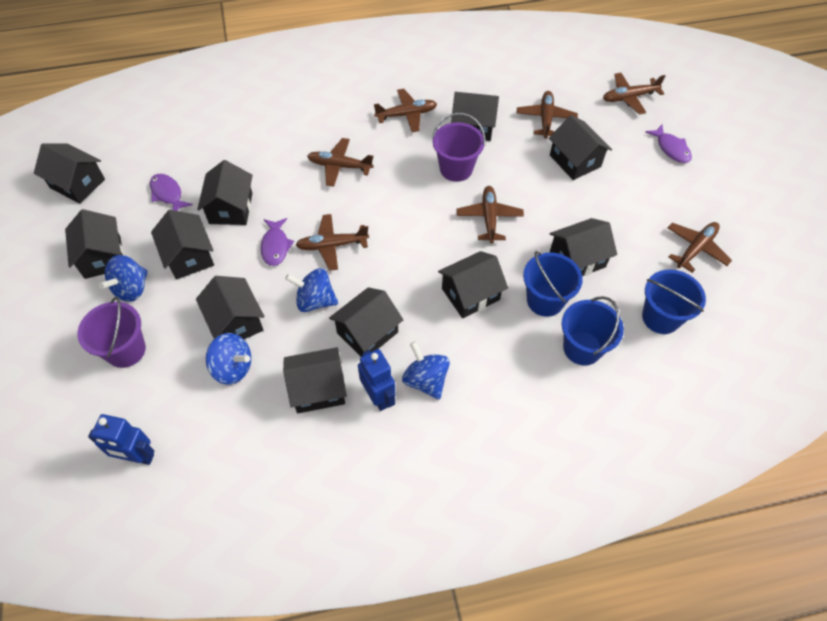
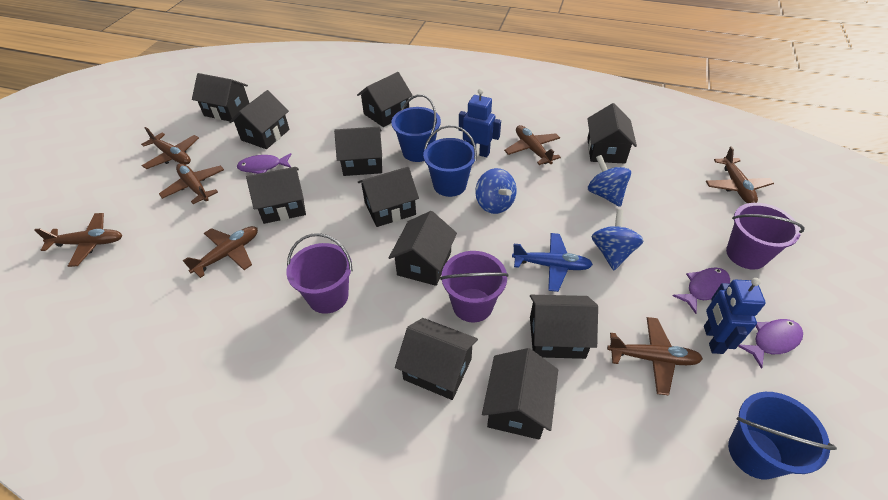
blue plane: none = 0 -> [512,233,593,292] = 1
blue spinning top: [99,255,148,302] [206,333,251,384] [285,268,338,312] [402,341,450,400] = 4 -> [475,168,517,214] [588,155,631,207] [592,209,643,270] = 3
purple bucket: [77,297,146,368] [432,113,486,182] = 2 -> [286,233,353,314] [440,251,509,322] [726,203,805,270] = 3

